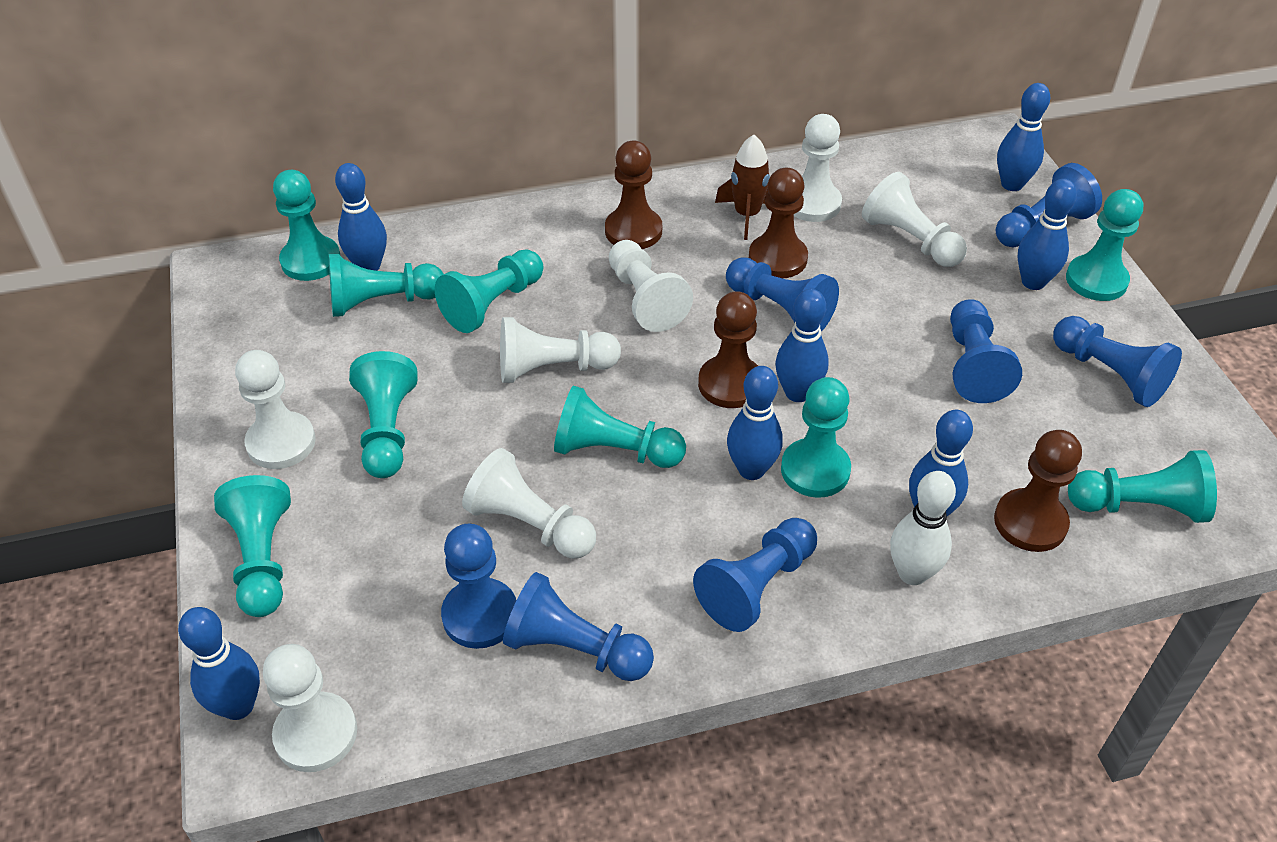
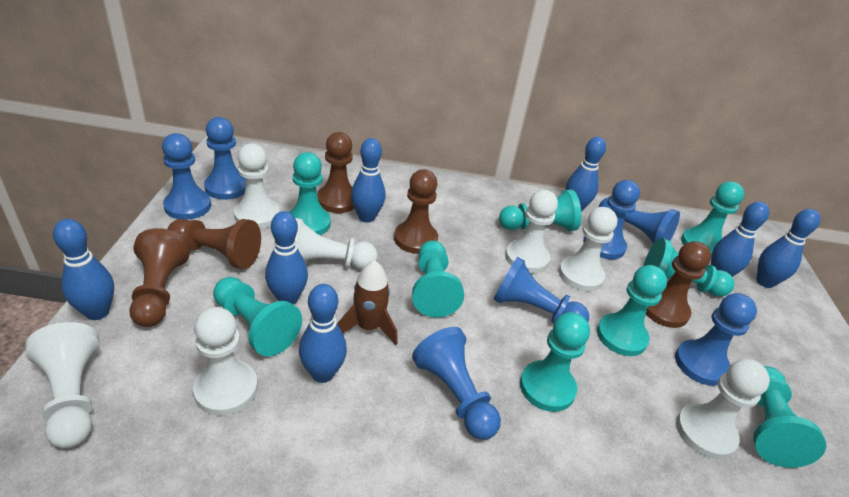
brown pawn: [605,141,662,249] [698,291,758,408] [749,168,808,278] [994,430,1082,552] = 4 -> [129,228,191,327] [168,219,261,269] [317,132,355,213] [394,169,438,254] [646,241,711,328] = 5
white bowling pin: [890,471,956,585] = 1 -> none = 0

